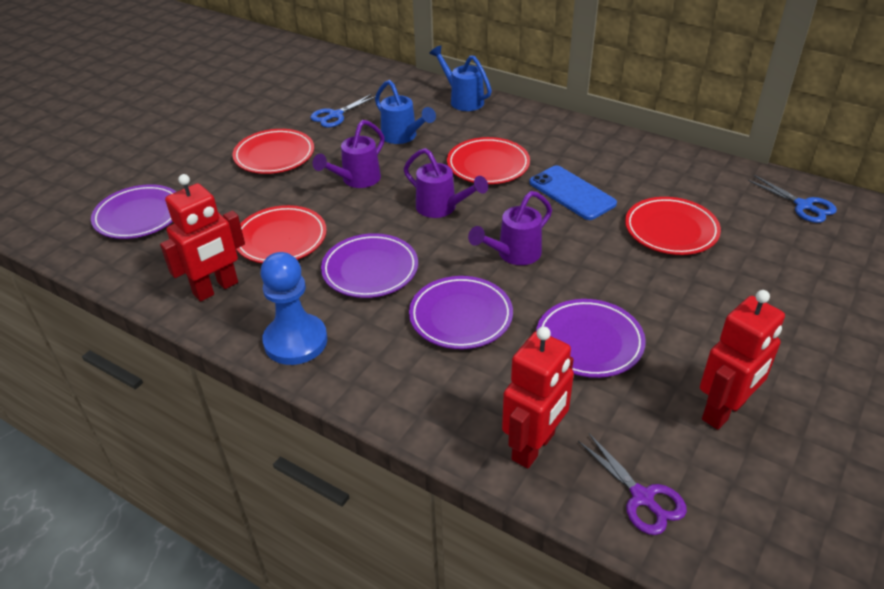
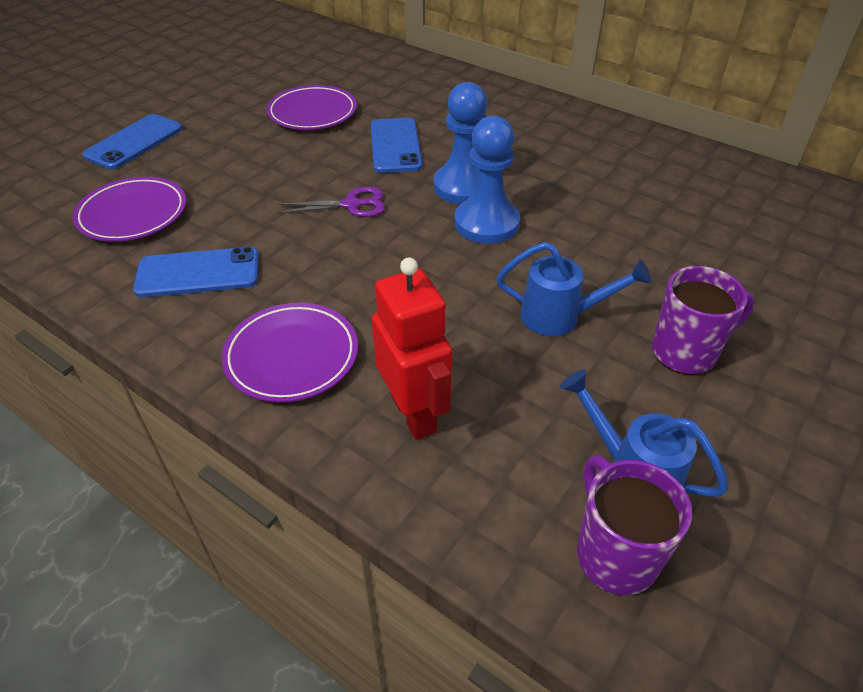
blue pawn: [260,252,327,365] = 1 -> [434,82,487,204] [454,115,520,244] = 2
blue phone: [529,166,617,220] = 1 -> [82,114,183,170] [133,247,259,297] [371,118,422,173] = 3
blue scissors: [310,94,376,127] [748,175,837,223] = 2 -> none = 0
purple mug: none = 0 -> [577,456,692,595] [652,266,754,375] = 2
purple plate: [91,184,176,239] [321,233,418,298] [409,276,513,349] [536,299,646,378] = 4 -> [73,177,186,242] [222,303,358,402] [267,85,357,130] = 3
purple watering can: [313,120,385,188] [404,148,488,218] [468,191,552,265] = 3 -> none = 0
red plate: [232,129,314,174] [236,205,327,263] [447,137,530,184] [625,197,721,255] = 4 -> none = 0
red robot: [160,174,245,302] [502,326,574,469] [700,290,785,430] = 3 -> [372,257,453,440] = 1

